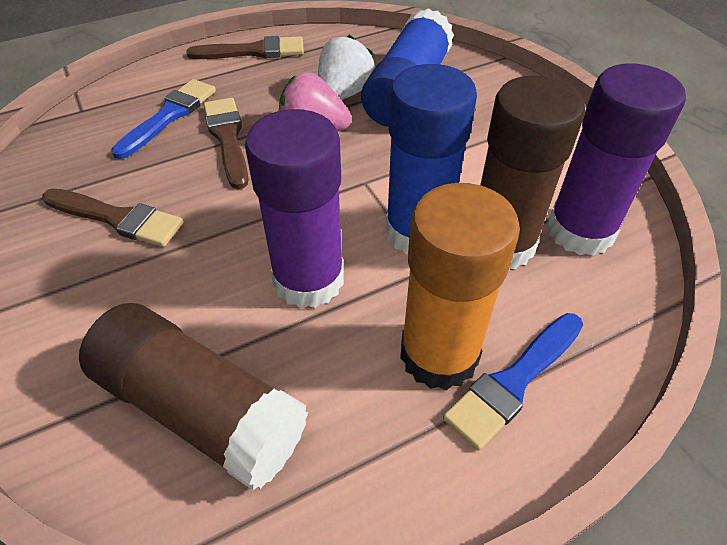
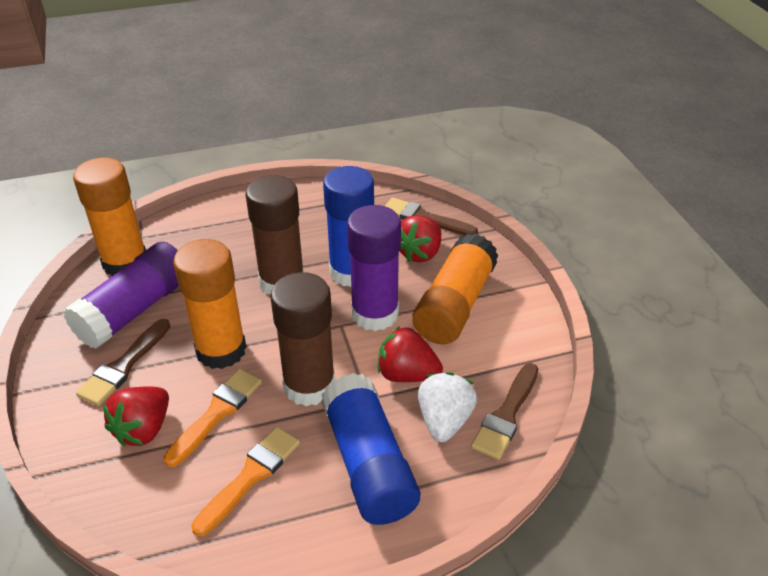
blue brush: [111,79,216,159] [443,313,583,450] = 2 -> none = 0
orange brush: none = 0 -> [163,369,262,467] [192,427,300,536] = 2
orange glue stick: [400,183,520,390] = 1 -> [73,157,146,276] [173,239,246,369] [412,233,498,345] = 3
pink strawberry: [279,72,352,131] = 1 -> none = 0
red strawberry: none = 0 -> [103,386,169,447] [378,326,443,382] [400,215,441,262] = 3

